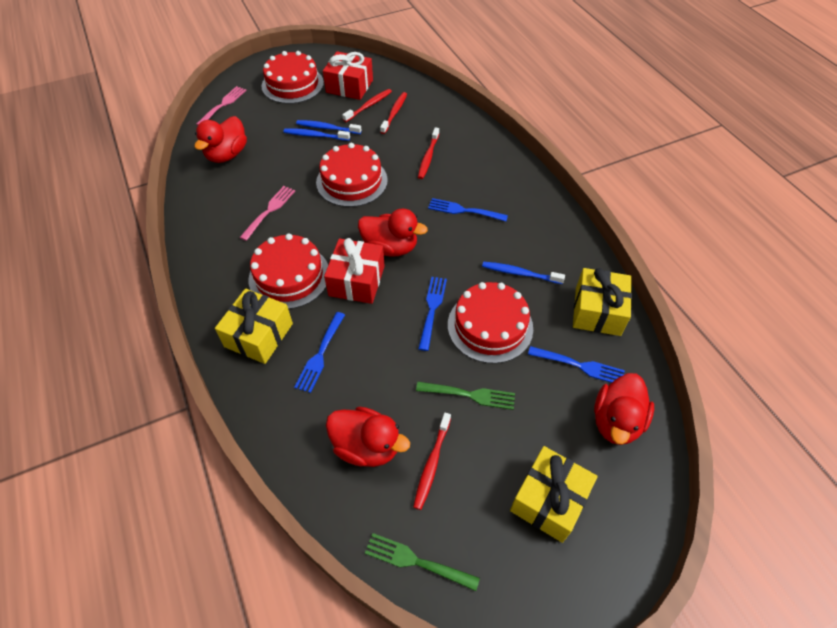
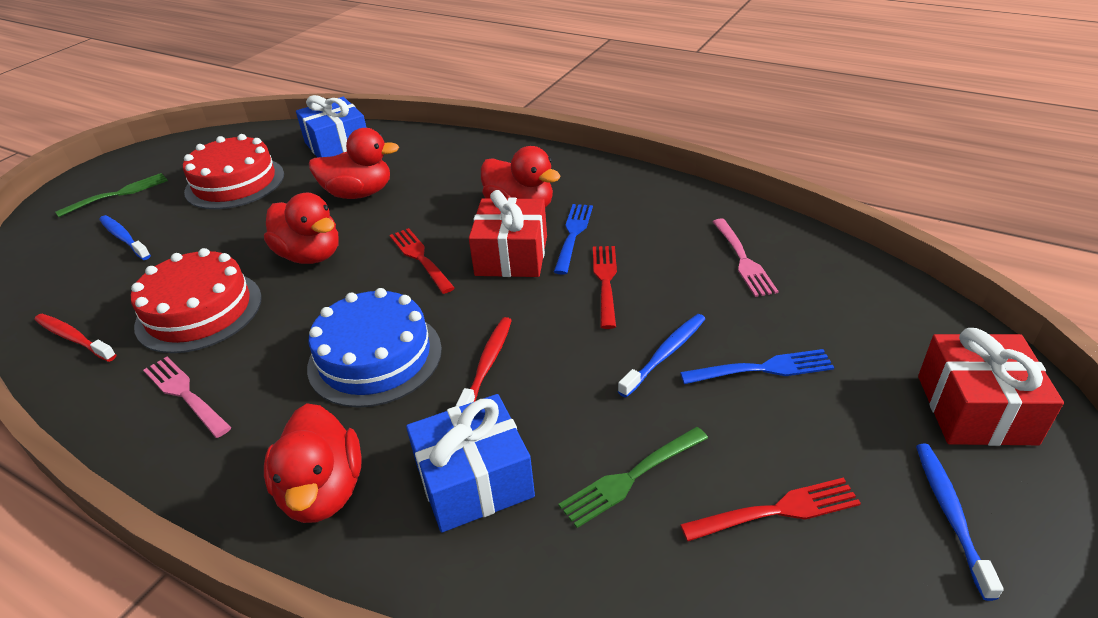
blue cake: none = 0 -> [307,288,442,408] = 1
blue fork: [294,312,345,393] [418,277,447,351] [428,198,508,221] [528,346,625,383] = 4 -> [554,204,593,275] [680,349,834,384] = 2
blue gift: none = 0 -> [296,95,367,157] [406,394,535,532] = 2
red cake: [249,234,328,309] [262,51,324,104] [316,143,388,207] [448,282,533,364] = 4 -> [131,248,262,353] [183,134,284,209] = 2
red fork: none = 0 -> [390,228,455,294] [593,246,617,329] [680,478,861,541] = 3
red toothbrush: [342,89,392,122] [380,92,407,134] [413,413,451,510] [418,128,439,179] = 4 -> [34,314,116,362] [456,317,512,407] = 2
yellow gift: [215,289,293,364] [510,446,598,543] [573,268,632,336] = 3 -> none = 0

